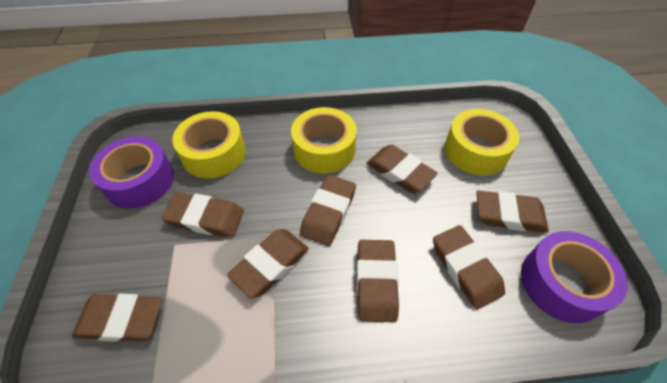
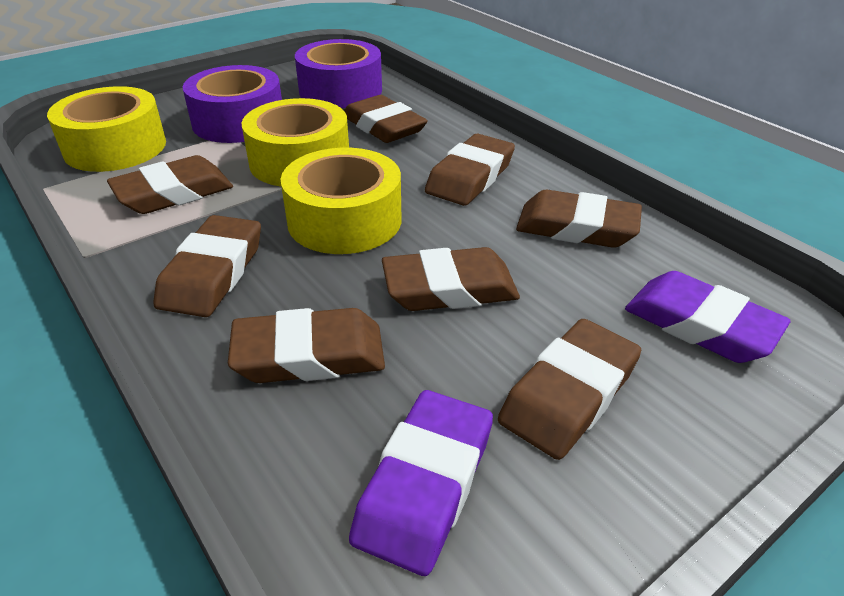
purple eraser: none = 0 -> [349,390,493,576] [625,271,791,363] = 2

